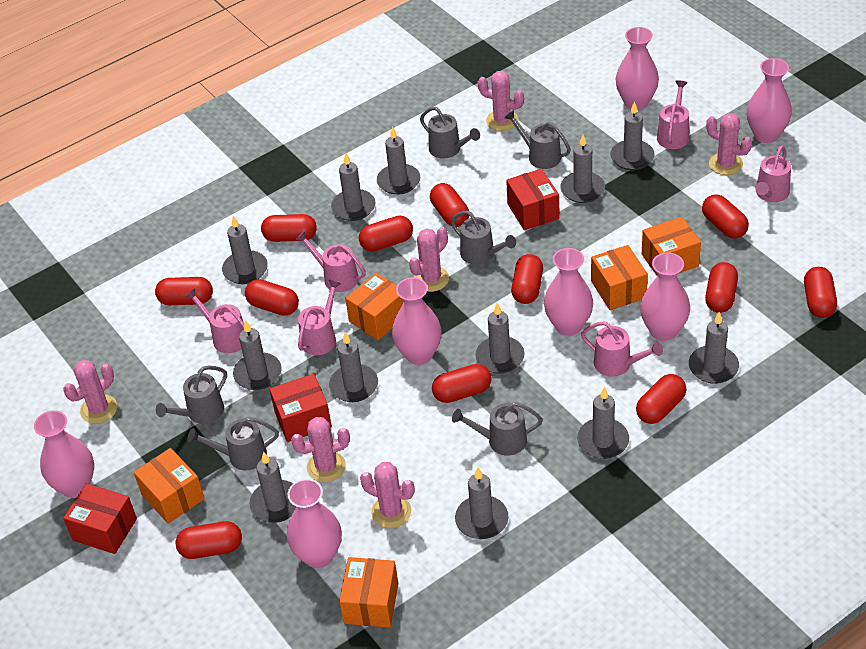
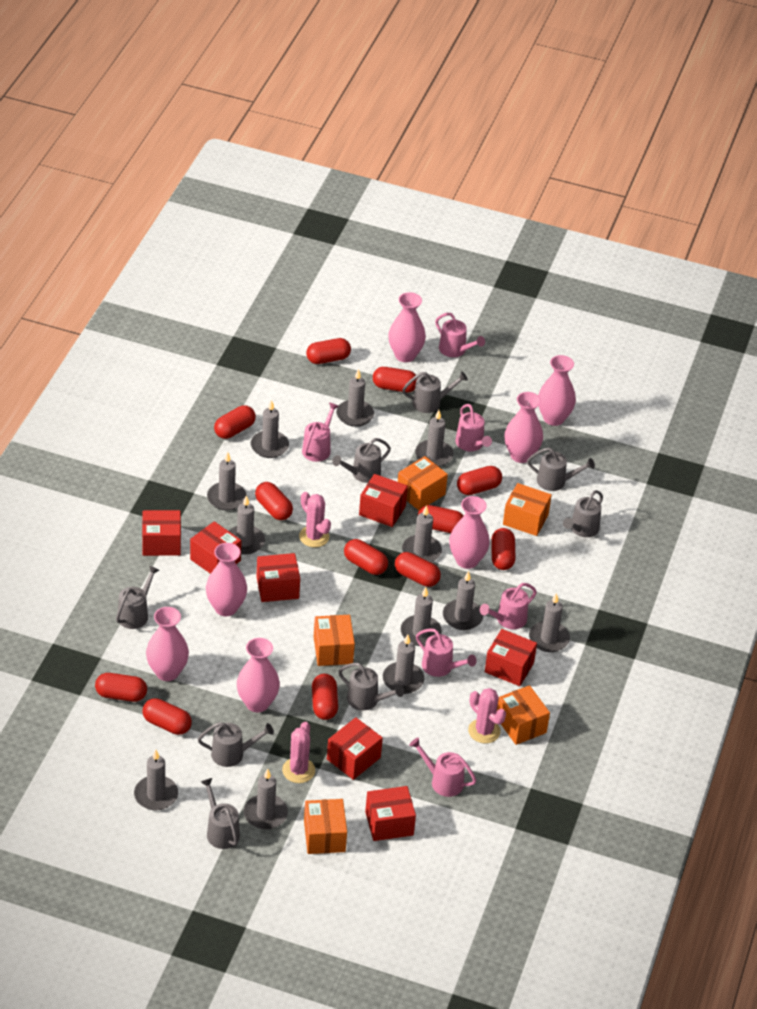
grey watering can: [156,366,227,424] [188,417,279,471] [420,106,480,159] [451,211,516,265] [452,402,543,456] [505,110,571,169] = 6 -> [116,565,159,629] [198,722,274,767] [201,778,240,849] [332,438,391,483] [338,663,404,710] [402,371,468,413] [527,447,595,491] [563,490,603,537] = 8
pink cactus: [63,360,117,424] [291,417,350,482] [360,462,415,528] [409,227,449,292] [478,71,524,131] [706,113,752,175] = 6 -> [282,722,315,783] [299,492,331,547] [468,688,506,743] = 3
red box: [63,483,137,554] [269,374,332,442] [506,168,559,230] = 3 -> [142,510,181,556] [190,521,242,574] [256,553,300,602] [327,717,383,780] [359,474,408,527] [365,786,416,841] [485,629,537,686] = 7

